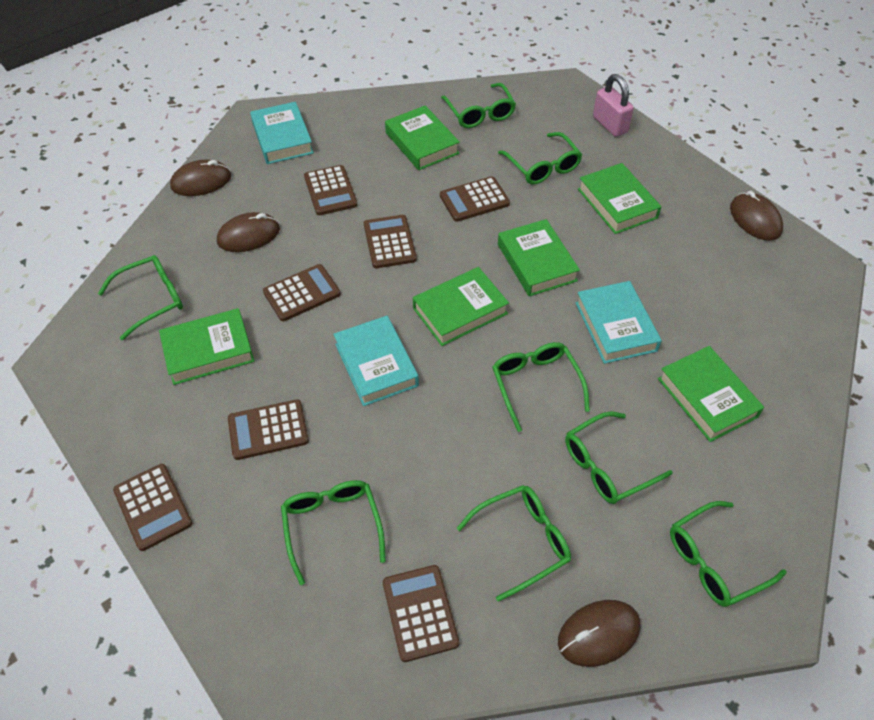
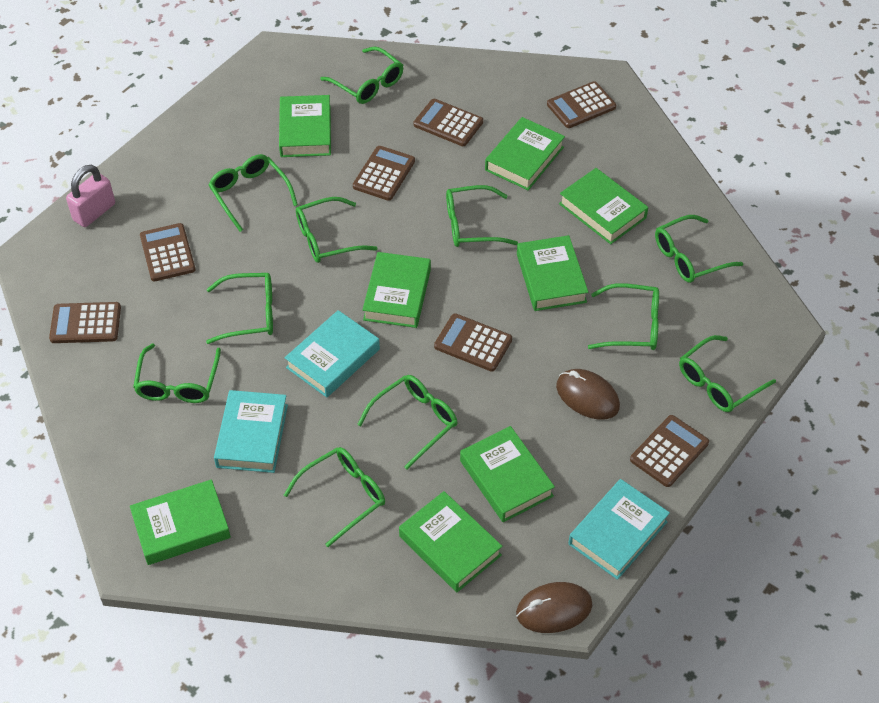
brown mouse: [170,159,231,196] [217,212,280,252] [558,600,640,667] [730,191,783,241] = 4 -> [516,582,592,633] [556,369,620,419] = 2
green book: [159,308,254,385] [385,105,460,170] [413,267,509,346] [498,219,580,296] [578,163,661,234] [658,346,764,442] = 6 -> [130,479,231,565] [279,95,331,157] [362,252,431,328] [399,491,502,592] [460,426,555,522] [485,117,565,190] [517,235,588,311] [559,168,648,244] = 8
green glasses: [98,255,183,340] [281,480,386,585] [441,83,516,128] [456,485,571,602] [492,342,590,432] [498,132,582,184] [565,411,673,504] [670,501,787,607] = 8 -> [133,344,221,403] [206,273,273,344] [209,154,298,232] [284,447,385,547] [296,197,377,263] [320,46,403,104] [357,375,457,469] [446,185,518,247] [588,283,659,350] [655,215,743,283] [679,335,776,412] = 11

